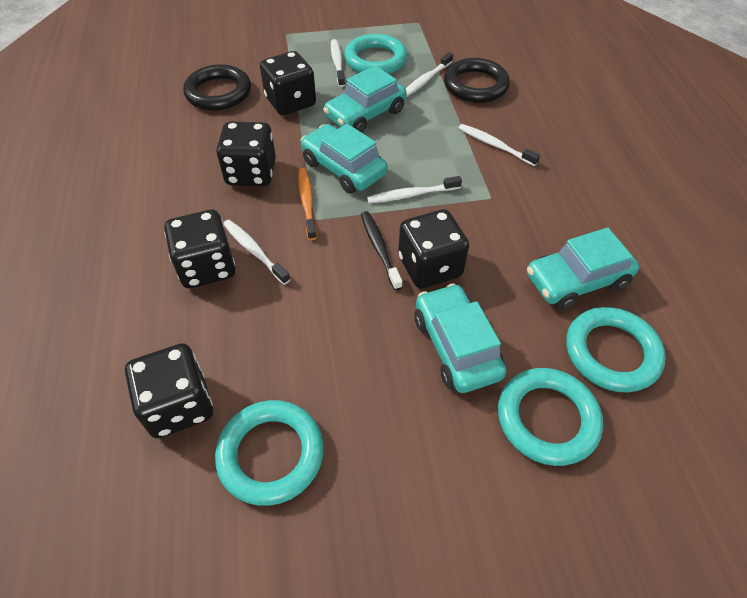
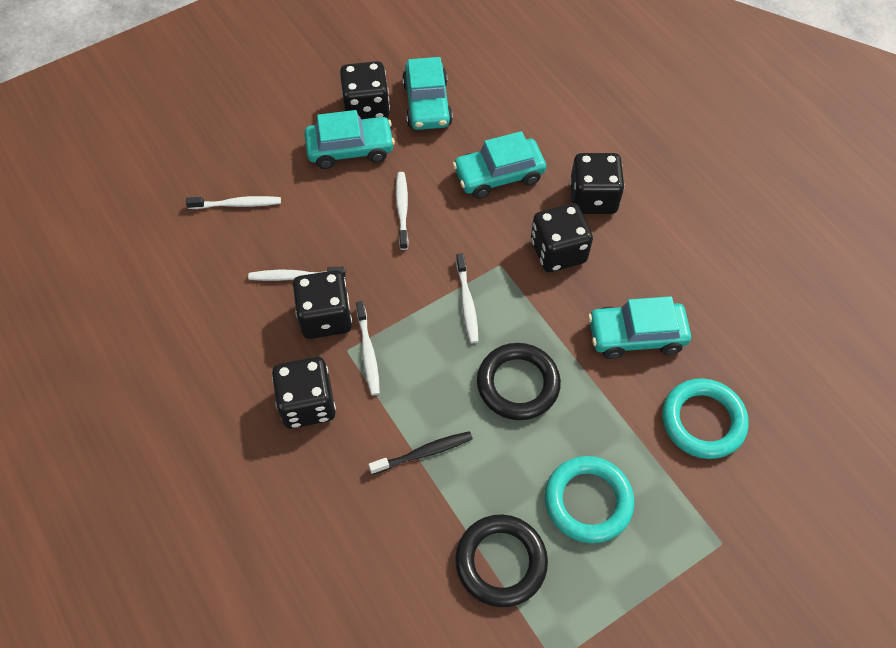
orange toothbrush: [298,168,317,240] = 1 -> none = 0
turquoise ring: [215,400,324,506] [344,34,407,74] [498,368,603,466] [566,307,666,392] = 4 -> [545,456,634,543] [662,378,749,459] = 2

